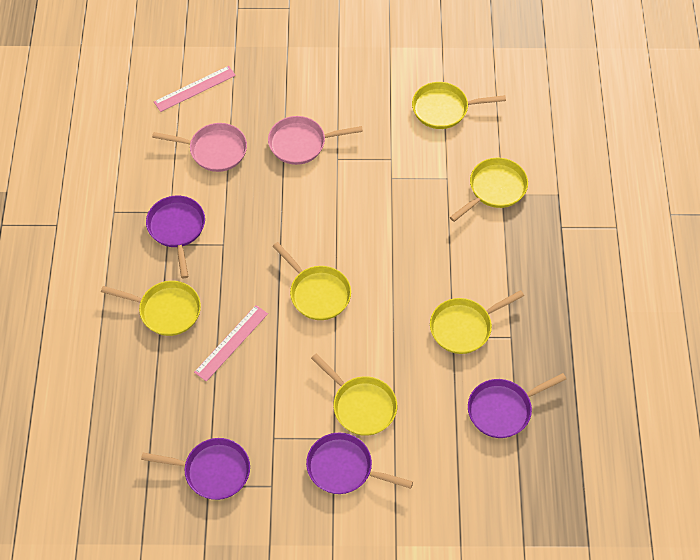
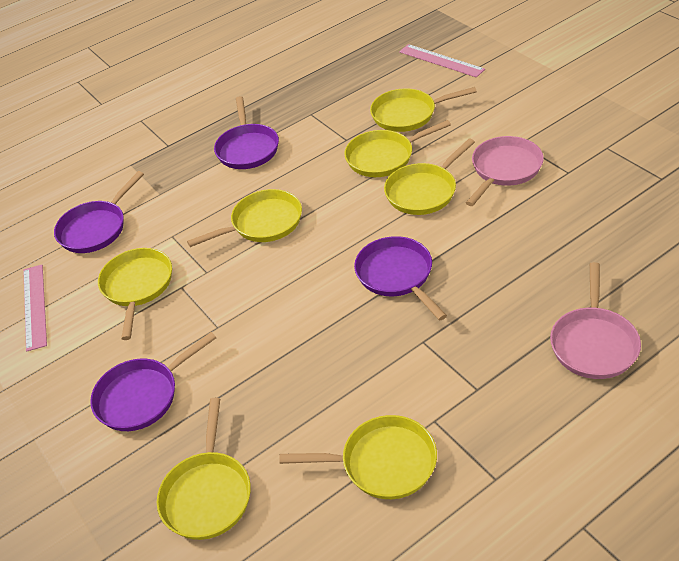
yellow pan: [101,281,201,336] [273,242,351,320] [311,354,397,436] [412,82,506,129] [430,290,524,354] [450,158,528,222] = 6 -> [98,248,172,340] [157,398,251,540] [187,189,302,247] [279,415,437,499] [344,120,451,177] [370,87,477,132] [384,139,475,215] = 7

